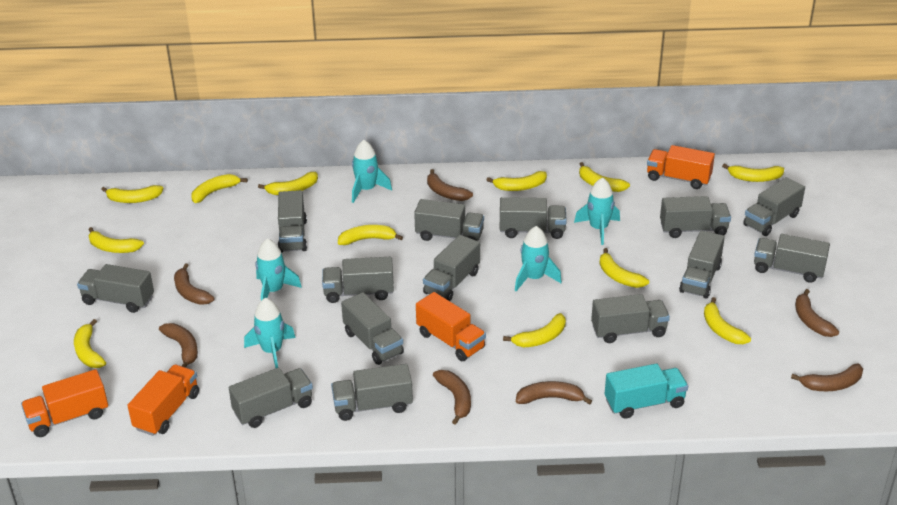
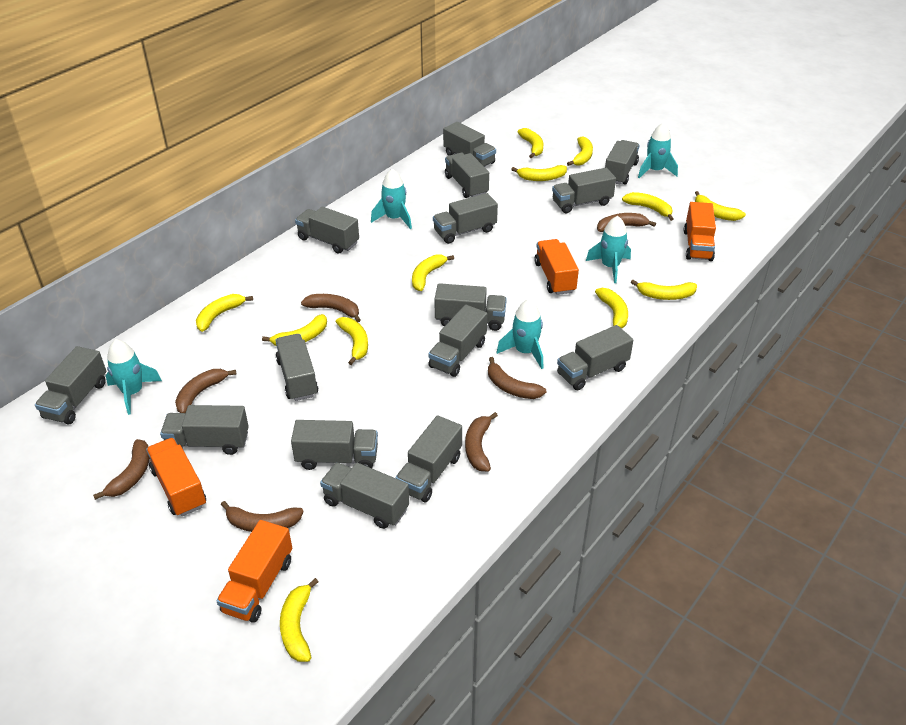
grey truck: [77,264,154,313] [229,368,313,428] [278,190,307,253] [322,257,394,303] [331,364,413,421] [341,292,404,365] [414,199,484,241] [423,235,480,301] [500,197,567,239] [591,294,670,343] [660,196,731,238] [679,230,725,299] [743,177,805,236] [754,234,830,283] = 14 -> [35,346,106,425] [160,405,249,455] [275,334,318,401] [291,420,378,470] [295,207,359,254] [320,462,409,529] [395,415,462,503] [428,305,487,377] [433,193,498,244] [434,283,507,331] [443,122,496,167] [445,153,489,198] [552,168,616,213] [557,325,633,390] [605,140,640,185] = 15
turquoise truck: [605,363,688,419] = 1 -> none = 0

